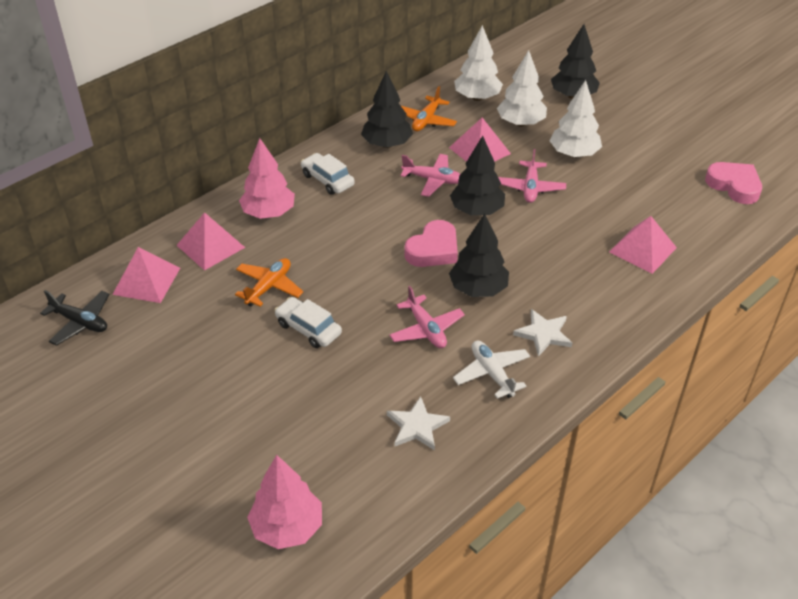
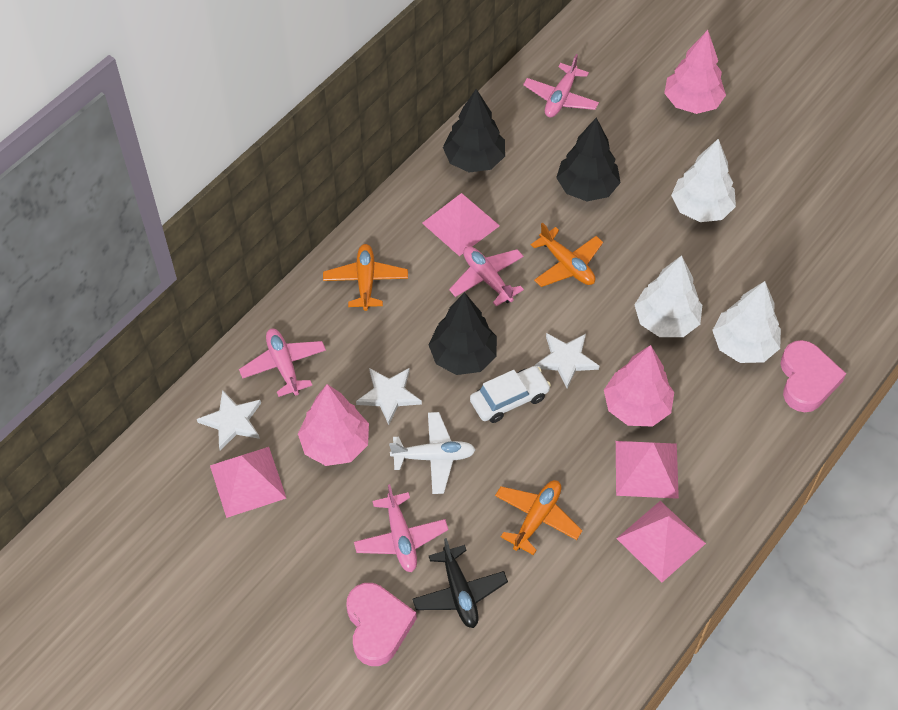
black tree: [361,71,413,148] [449,213,509,297] [450,135,505,215] [551,24,600,99] = 4 -> [429,292,497,375] [443,89,505,173] [556,118,621,201] = 3
orange plane: [235,258,303,307] [401,86,457,131] = 2 -> [323,244,408,311] [495,480,583,555] [531,222,603,287] = 3
pink plane: [389,286,465,348] [400,154,460,197] [498,149,566,203] = 3 -> [239,329,326,397] [354,484,448,572] [449,246,524,307] [523,54,599,118] = 4
pink tree: [239,138,295,219] [247,455,322,549] = 2 -> [298,384,369,466] [604,345,674,427] [664,30,726,114] = 3
white car: [275,297,342,348] [301,153,355,195] = 2 -> [470,366,551,423] = 1
white star: [387,396,450,450] [513,309,572,357] = 2 -> [197,390,261,451] [356,368,422,425] [535,333,599,389] = 3

